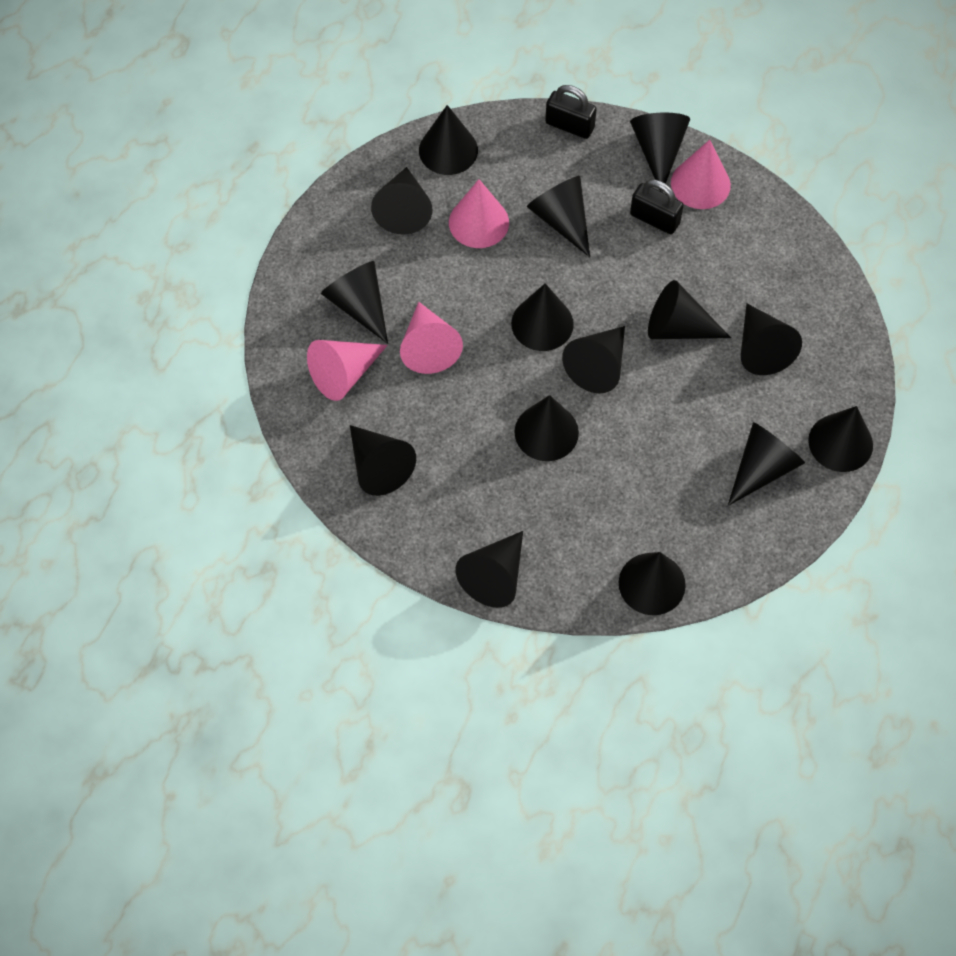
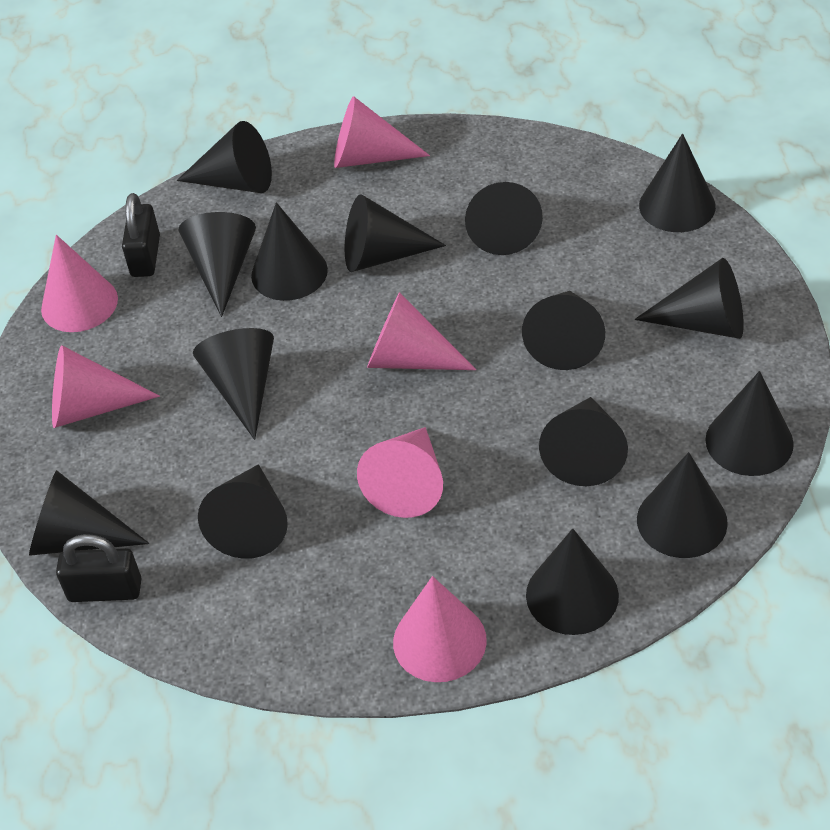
pink cone: [307,340,388,401] [400,302,463,374] [449,179,509,248] [671,140,731,209] = 4 -> [41,235,118,332] [52,345,160,428] [334,96,430,168] [357,427,443,518] [367,292,476,370] [393,576,487,682] = 6

